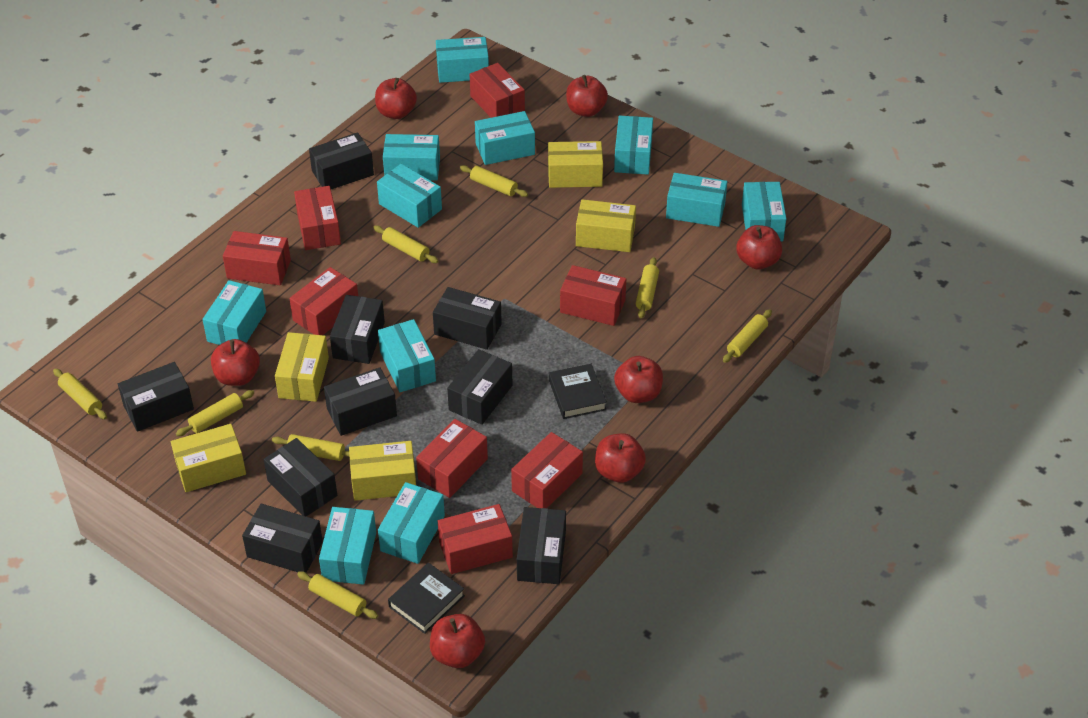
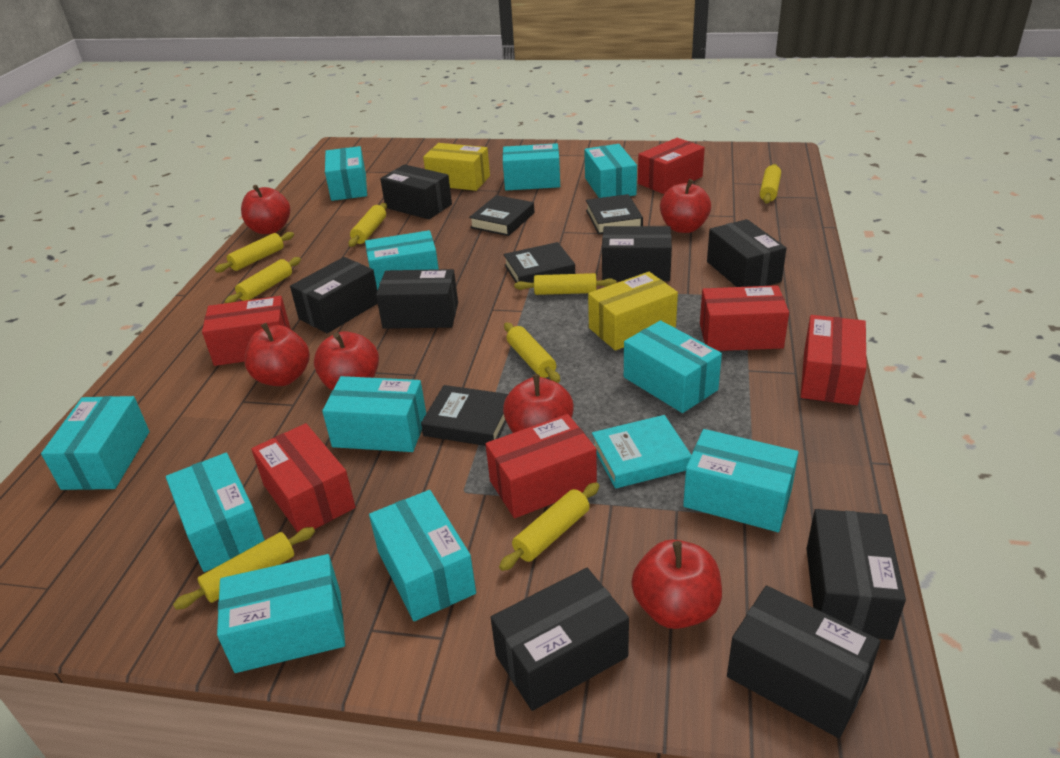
black book: [388,563,465,634] [549,364,607,419] = 2 -> [421,385,508,446] [469,195,535,236] [503,242,575,283] [586,194,643,235] = 4
black box: [118,362,194,432] [242,504,323,573] [263,438,337,517] [309,132,374,189] [324,367,397,436] [330,295,385,364] [433,287,502,350] [447,349,512,425] [517,507,566,584] = 9 -> [290,257,378,333] [376,269,458,329] [380,164,452,219] [491,568,629,711] [602,226,672,281] [707,219,787,287] [727,585,881,738] [806,509,906,640] = 8
red apple: [211,339,260,386] [375,78,417,119] [430,614,485,668] [566,75,608,117] [595,433,646,483] [614,356,663,403] [736,225,782,269] = 7 -> [241,185,290,234] [244,323,310,386] [314,331,379,390] [503,374,574,433] [631,539,722,629] [660,179,711,233] = 6
red box: [223,231,291,285] [289,267,358,335] [294,186,341,250] [416,419,488,498] [438,504,513,574] [470,63,525,118] [511,432,583,508] [560,265,626,326] = 8 -> [202,296,291,366] [251,423,356,533] [486,414,597,518] [638,138,705,194] [700,285,789,351] [801,315,867,405] = 6
turquoise book: none = 0 -> [592,415,691,489] = 1
yellow box: [171,424,246,492] [275,332,329,402] [349,441,416,501] [548,141,603,188] [576,199,636,252] = 5 -> [423,143,490,191] [588,272,678,351] = 2

